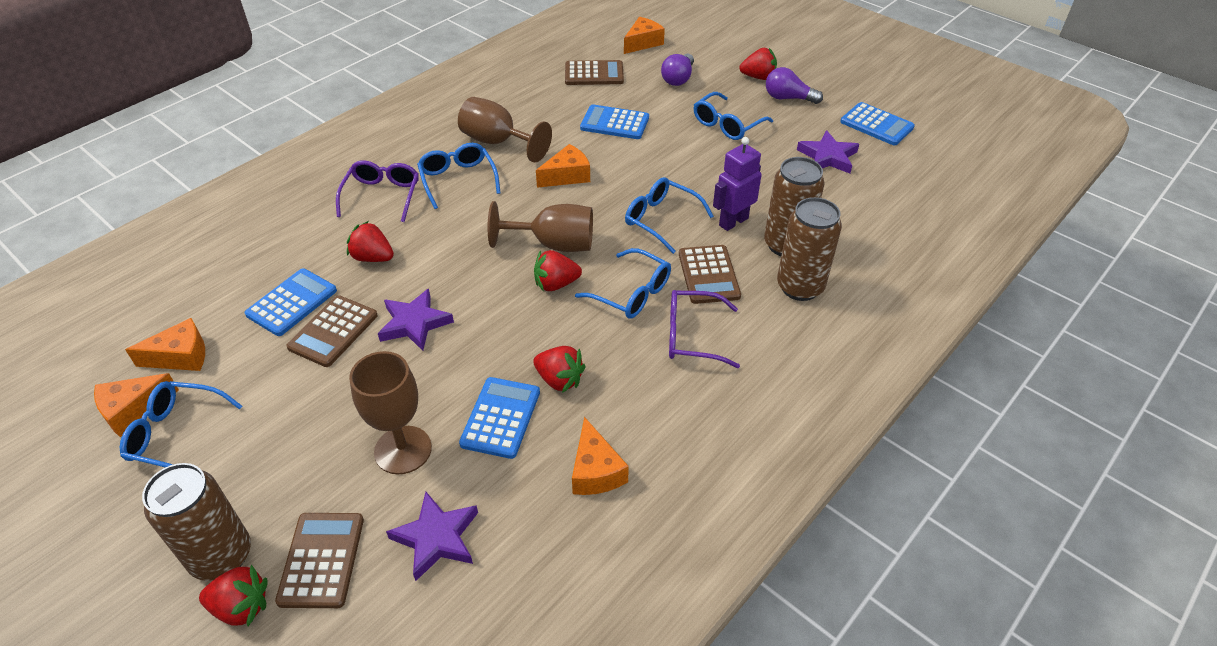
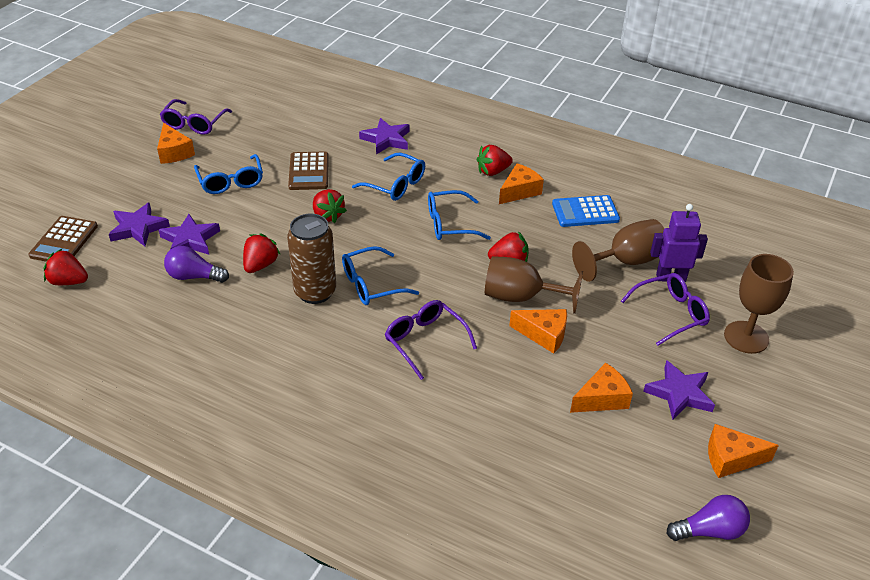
blue calculator: [245,268,337,336] [459,377,540,459] [580,105,649,139] [840,102,915,145] = 4 -> [552,195,620,227] = 1
blue glasses: [120,381,242,467] [417,143,501,209] [575,248,671,319] [625,177,714,254] [694,92,773,140] = 5 -> [194,154,263,194] [342,246,419,305] [352,153,425,201] [428,190,491,240] = 4
brown calculator: [275,513,364,608] [286,295,378,367] [565,60,624,85] [679,245,741,304] = 4 -> [28,216,98,262] [288,151,329,190] = 2
brown can: [142,463,251,581] [764,157,825,256] [777,197,842,301] = 3 -> [287,214,336,304] = 1
purple glasses: [336,160,419,222] [669,290,740,368] = 2 -> [160,99,232,135] [385,300,477,380] [621,273,710,346] = 3
purple star: [378,289,454,351] [386,492,478,581] [797,130,859,173] = 3 -> [109,202,170,246] [159,214,220,254] [359,118,409,154] [643,360,715,420] = 4

